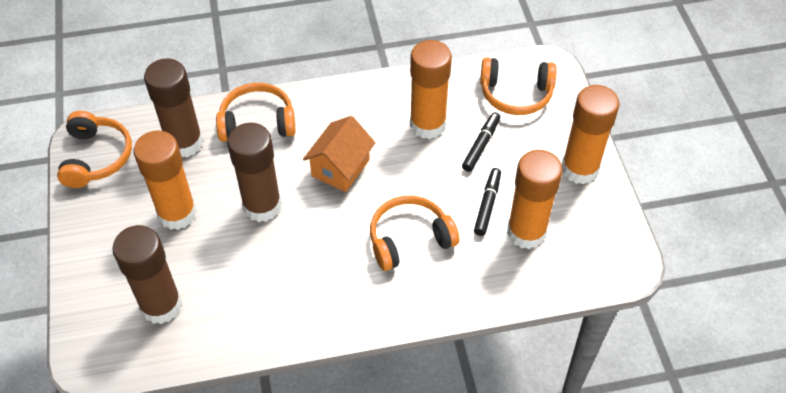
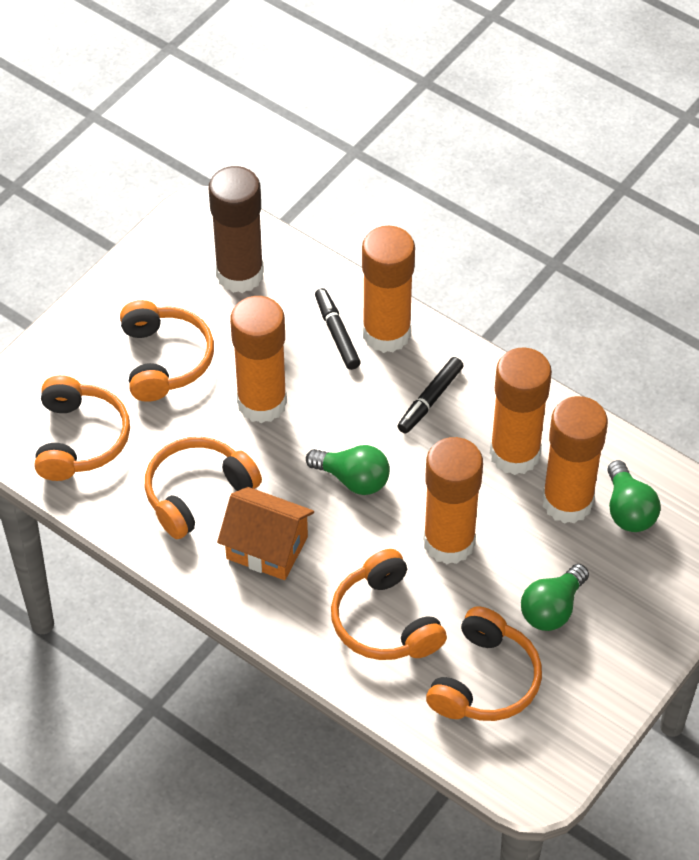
brown glue stick: [112,225,182,324] [144,58,203,157] [227,123,281,222] = 3 -> [209,166,264,293] = 1
green light bulb: none = 0 -> [306,445,390,495] [521,564,589,631] [607,460,660,532] = 3
orange glue stick: [134,130,197,230] [410,40,452,139] [507,150,563,249] [561,85,620,185] = 4 -> [230,296,287,423] [362,226,415,353] [423,437,483,564] [490,347,552,475] [542,396,608,524] = 5
orange headphones: [57,111,132,188] [216,83,296,142] [370,196,459,271] [480,57,557,115] = 4 -> [34,375,130,481] [120,300,214,402] [145,437,262,539] [331,549,447,660] [426,606,542,721] = 5

